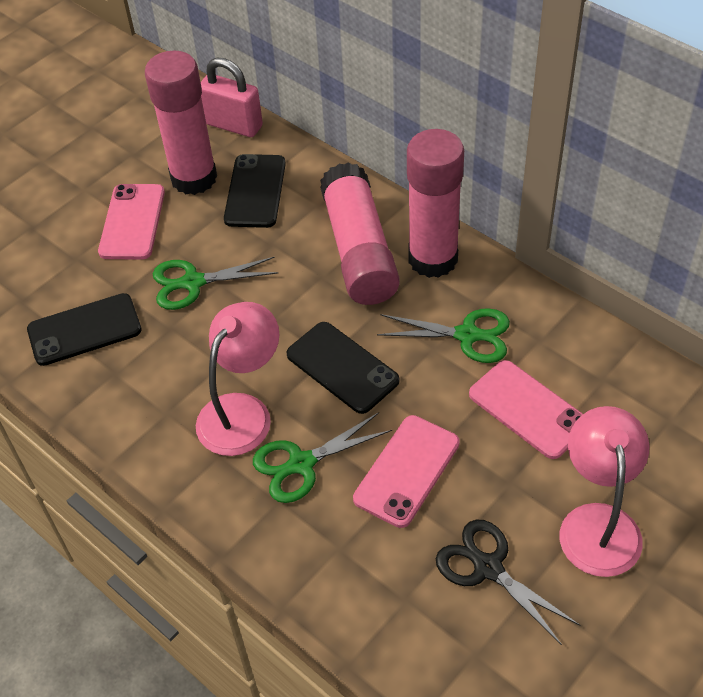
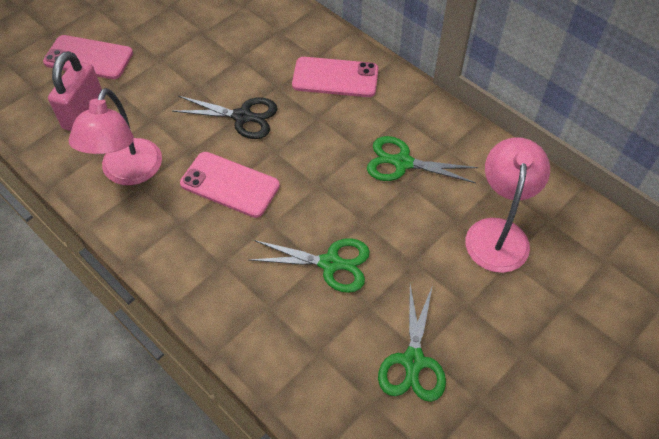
black phone: [27,293,141,366] [224,154,286,228] [286,322,400,414] = 3 -> none = 0
pink glue stick: [145,51,217,195] [320,162,400,305] [407,129,464,278] = 3 -> none = 0

